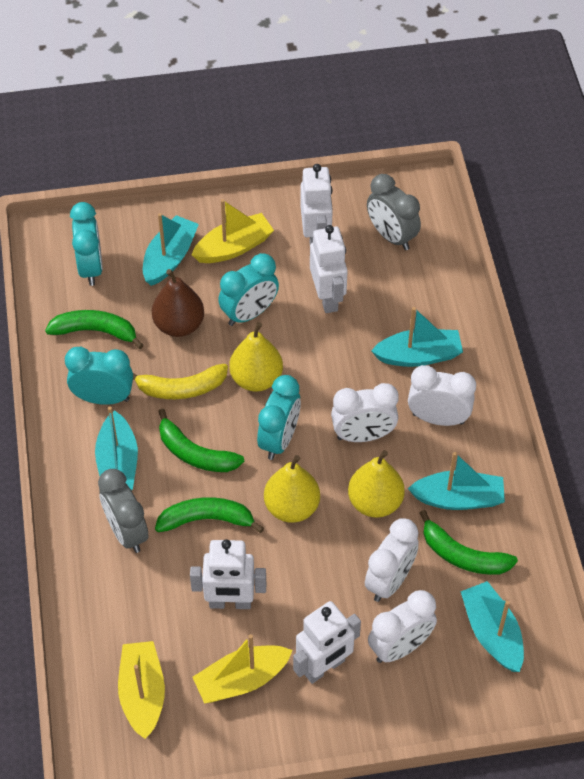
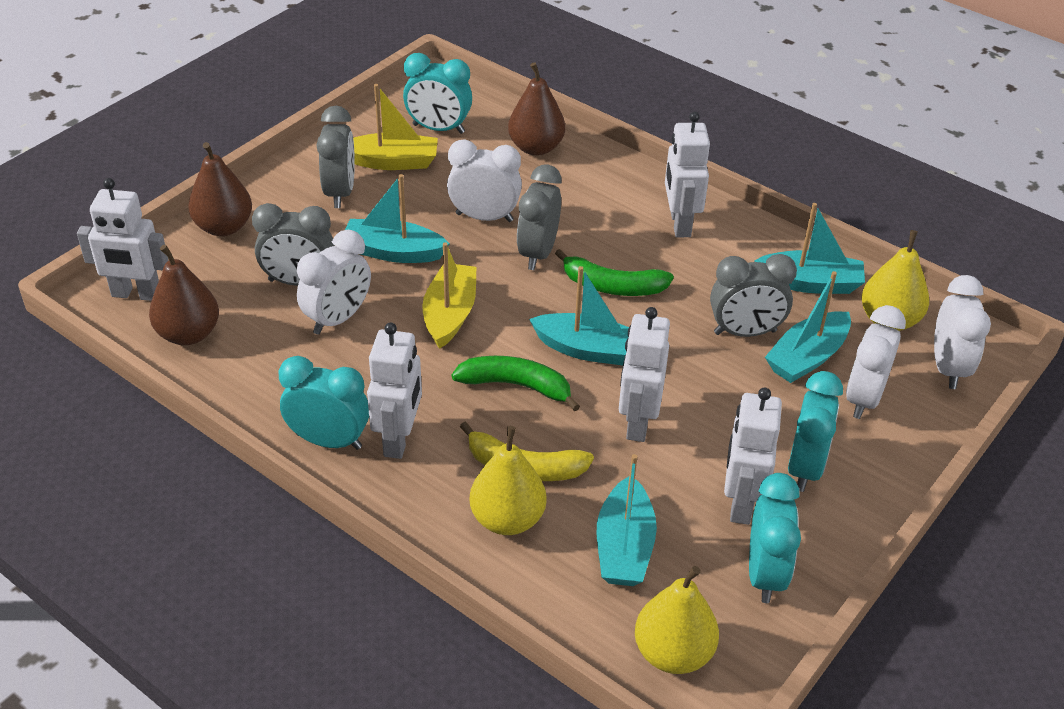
brown pear: [152,269,204,337] = 1 -> [149,245,219,345] [188,142,252,236] [508,62,565,156] = 3
green banana: [45,310,144,349] [155,497,264,533] [158,409,244,472] [420,510,518,575] = 4 -> [452,356,580,411] [555,249,674,296] = 2
grey clock: [98,469,148,553] [367,174,421,250] = 2 -> [252,203,335,286] [316,106,355,208] [517,165,562,270] [710,254,797,337] = 4
white robot: [190,539,266,609] [293,601,361,684] [300,164,333,244] [310,225,348,313] = 4 -> [77,178,169,301] [367,322,422,459] [619,307,670,442] [665,112,710,237] [724,388,782,525] = 5
yellow boat: [118,641,165,739] [192,199,274,263] [192,634,293,703] = 3 -> [353,84,438,170] [422,242,476,349] = 2

